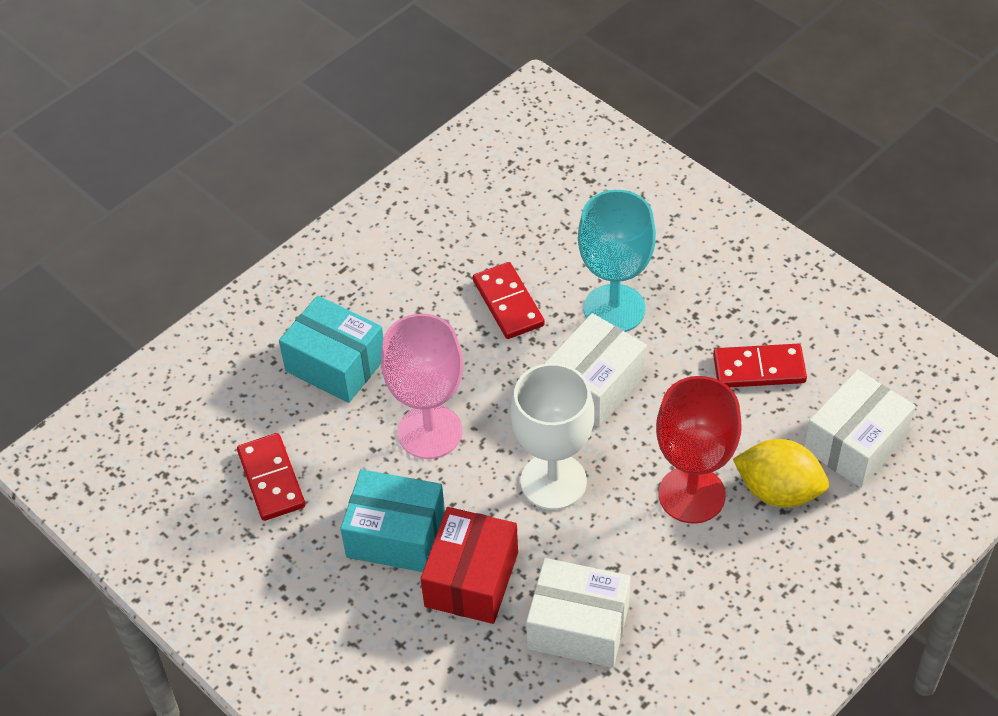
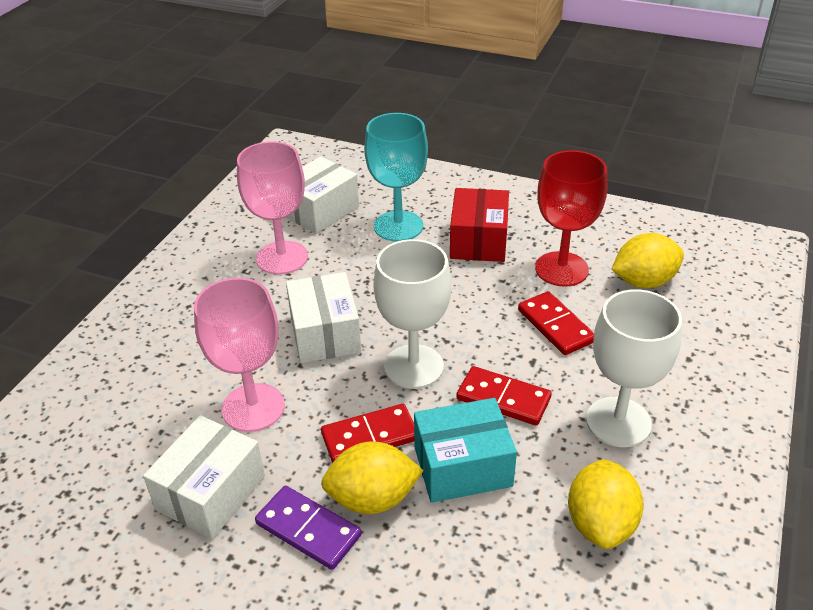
pink goblet: [381,313,463,459] = 1 -> [194,278,285,432] [237,141,308,274] = 2
purple domino: none = 0 -> [255,486,361,570] = 1
turquoise box: [279,295,384,403] [340,469,445,572] = 2 -> [414,398,517,503] = 1
white goblet: [511,363,594,510] = 1 -> [373,239,451,389] [586,289,682,447] = 2
yellow lemon: [733,439,829,508] = 1 -> [321,441,424,514] [568,459,644,549] [612,233,684,288] = 3

